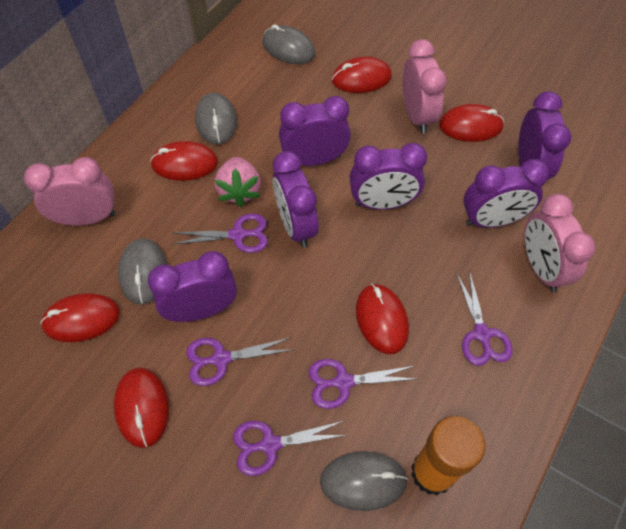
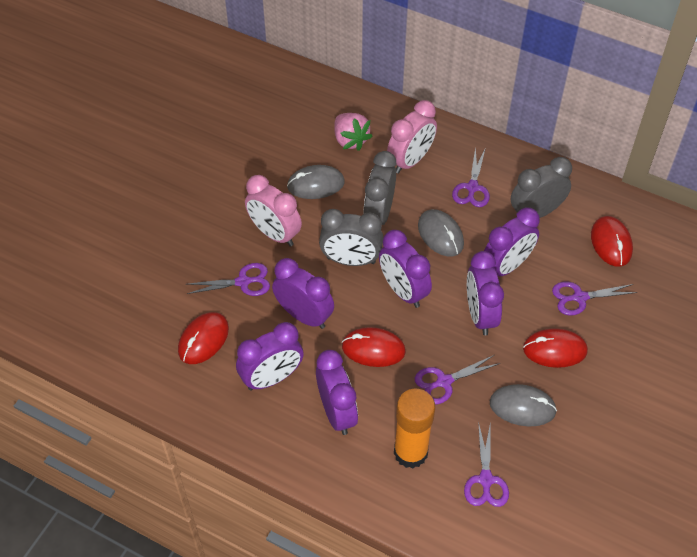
grey clock: none = 0 -> [319,209,383,266] [364,151,396,225] [511,157,572,218] = 3
grey mouse: [118,238,167,305] [195,93,237,145] [262,24,315,64] [320,451,408,511] = 4 -> [287,165,345,199] [418,209,464,257] [490,384,557,427] = 3
pink clock: [24,157,116,226] [402,39,447,134] [524,194,595,292] = 3 -> [245,175,302,246] [387,100,437,174] = 2
red mouse: [40,293,120,342] [114,368,169,448] [150,141,218,181] [332,57,392,93] [356,284,409,354] [439,104,504,142] = 6 -> [178,312,229,364] [342,327,406,367] [523,328,588,368] [591,216,633,267] = 4

